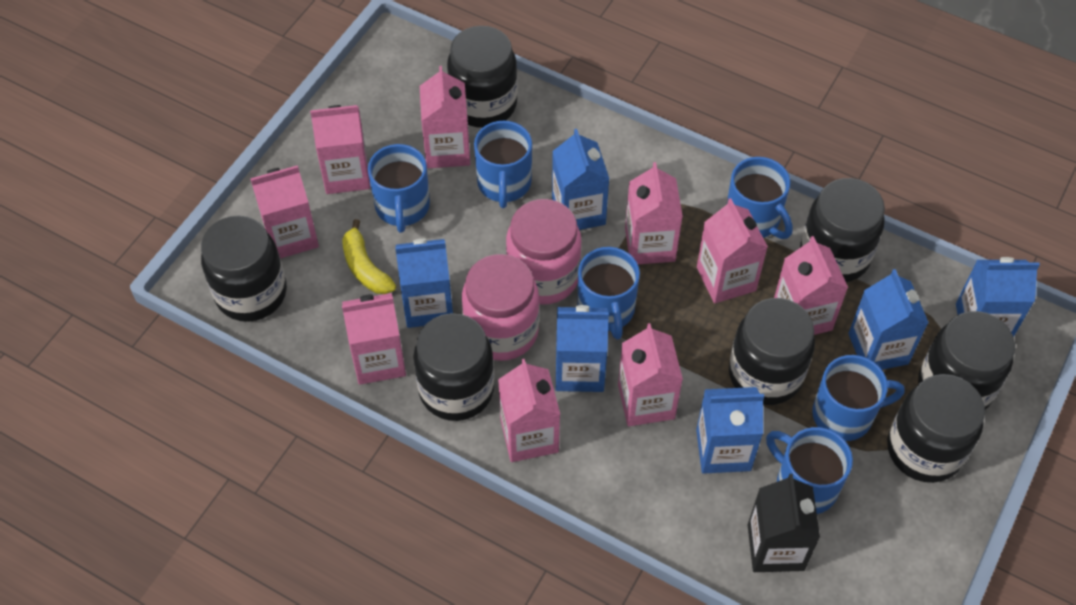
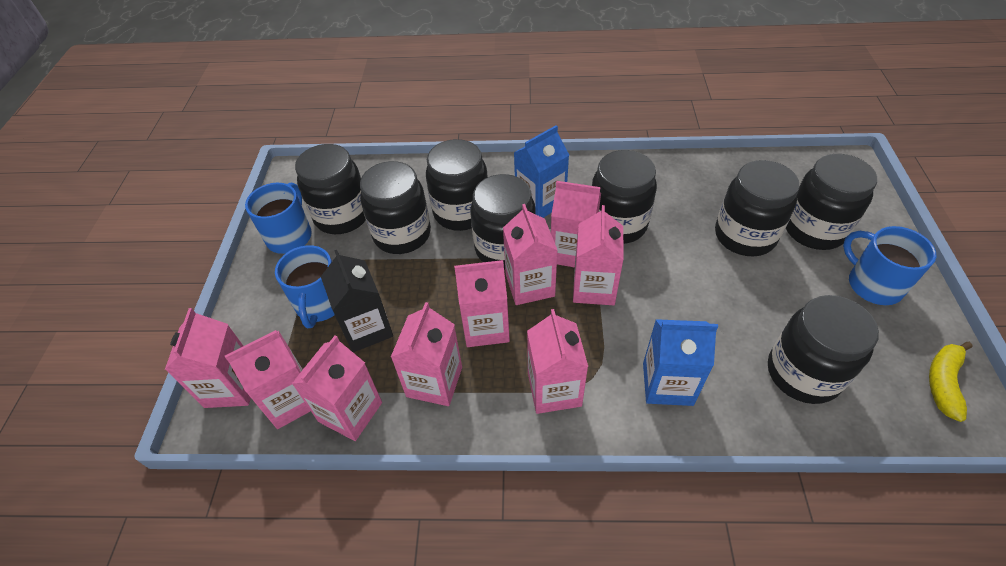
black jar: [201,216,287,322] [413,313,495,421] [447,26,518,128] [729,298,815,405] [800,178,885,283] [887,374,985,483] [918,311,1015,410] = 7 -> [295,144,366,234] [360,161,431,254] [426,139,488,231] [470,174,536,269] [592,150,657,244] [715,160,800,256] [768,295,879,404] [786,154,877,250] = 8
blue carton: [395,239,453,328] [552,129,609,230] [556,305,609,392] [696,387,764,474] [848,269,929,370] [956,257,1040,337] = 6 -> [514,125,569,218] [643,319,718,406] = 2
blue mug: [368,144,430,233] [474,121,532,208] [578,247,640,340] [726,157,793,239] [766,427,853,514] [812,355,905,441] = 6 -> [245,182,312,254] [275,245,335,328] [843,226,936,305] = 3
pink jar: [462,254,539,361] [506,199,581,305] = 2 -> none = 0

